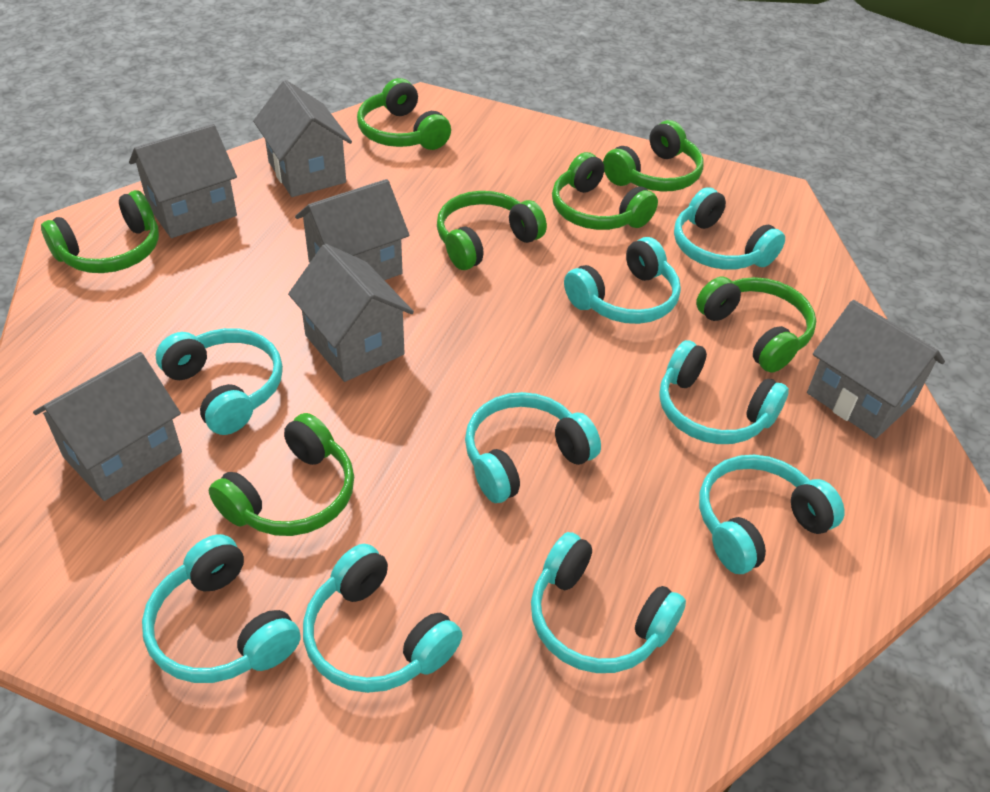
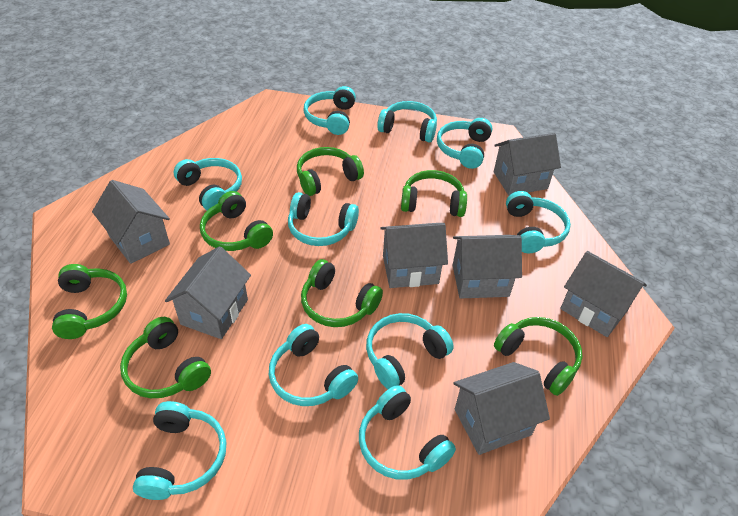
grey house: [33,352,182,501] [129,124,237,238] [253,80,352,197] [288,244,414,382] [295,179,409,280] [807,300,945,439] = 6 -> [92,180,170,264] [165,246,251,339] [380,223,448,288] [453,235,522,299] [454,362,550,455] [494,133,561,196] [560,251,647,337] = 7
turquoise headphones: [142,534,300,683] [156,328,283,435] [303,544,462,693] [465,392,601,503] [531,532,686,673] [564,237,681,324] [659,340,789,444] [674,187,785,269] [699,455,845,574] = 9 -> [133,401,226,500] [174,158,242,210] [269,324,358,406] [288,192,359,246] [303,86,356,135] [359,385,456,480] [366,313,454,389] [377,101,437,143] [437,118,492,169] [506,191,571,253] = 10

